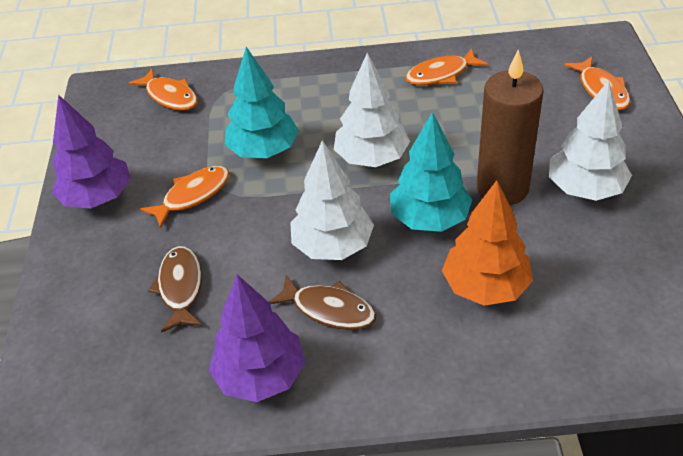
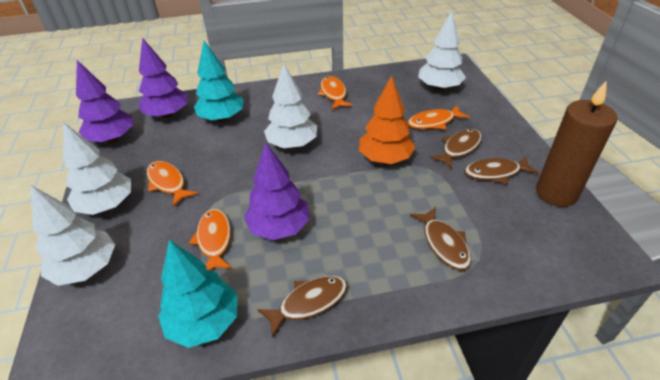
brown fish: [148,246,202,333] [269,275,376,330] = 2 -> [257,276,348,338] [410,207,471,270] [430,129,482,169] [464,156,539,184] = 4
purple tree: [52,94,131,208] [209,274,305,402] = 2 -> [76,60,133,143] [138,37,188,118] [244,143,310,240] = 3
white tree: [290,140,374,260] [334,53,410,167] [549,80,632,201] = 3 -> [31,185,115,286] [63,122,131,215] [264,64,317,148] [418,11,466,91] = 4

